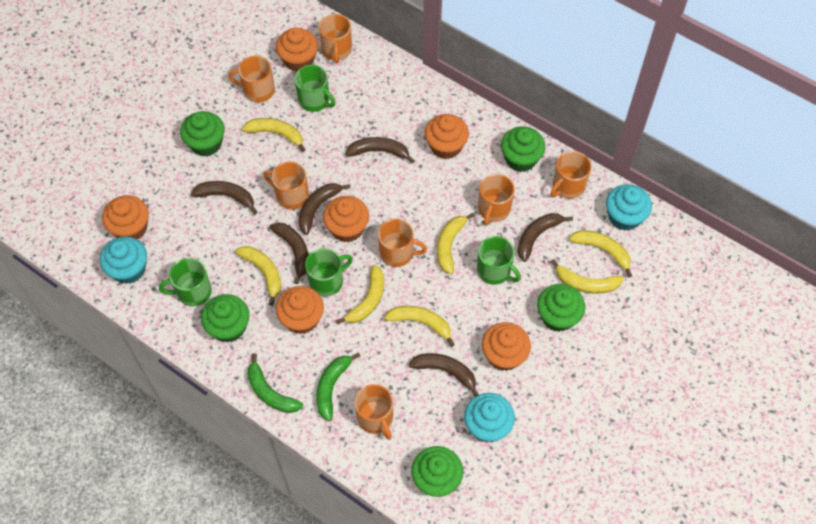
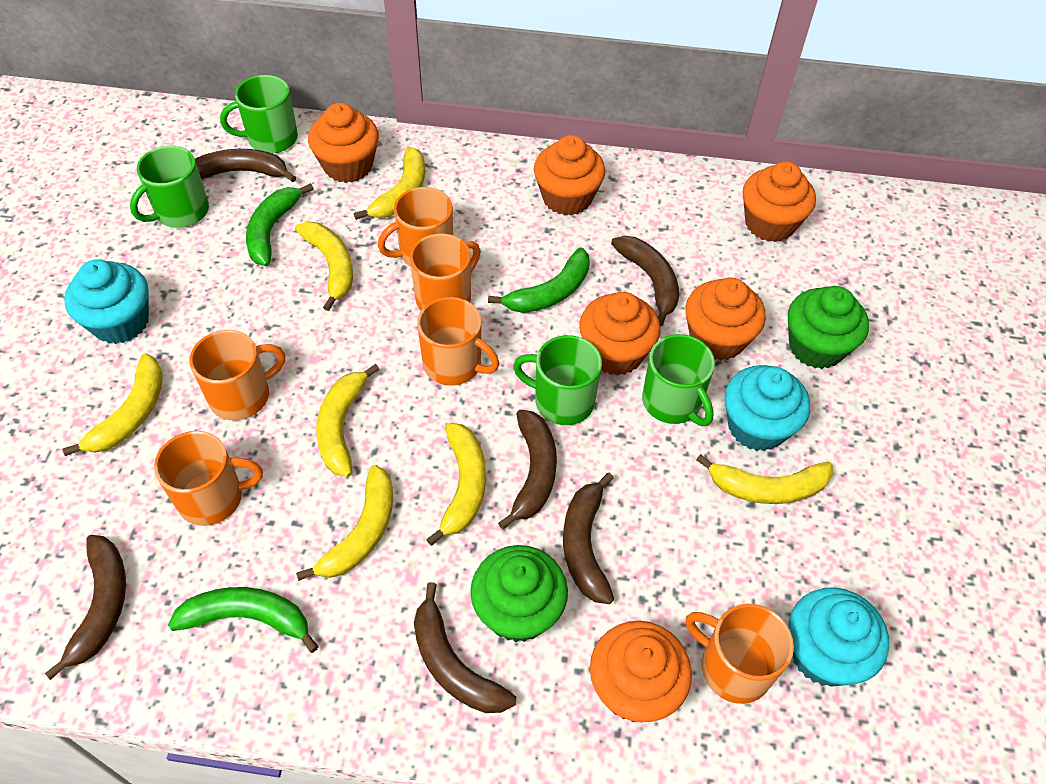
green banana: [247,353,303,413] [316,352,361,421] = 2 -> [168,587,319,653] [246,183,314,266] [488,247,590,313] = 3
green cupcake: [180,111,225,156] [201,294,250,342] [411,446,463,497] [501,126,545,172] [537,284,585,332] = 5 -> [470,545,568,642] [788,286,869,369] = 2
orange mug: [229,56,275,103] [264,161,309,210] [319,14,352,63] [354,384,393,440] [378,219,427,267] [478,174,515,225] [550,151,591,199] = 7 -> [154,431,263,526] [190,330,285,420] [378,187,453,267] [410,234,481,310] [417,297,499,386] [686,604,794,704] = 6

